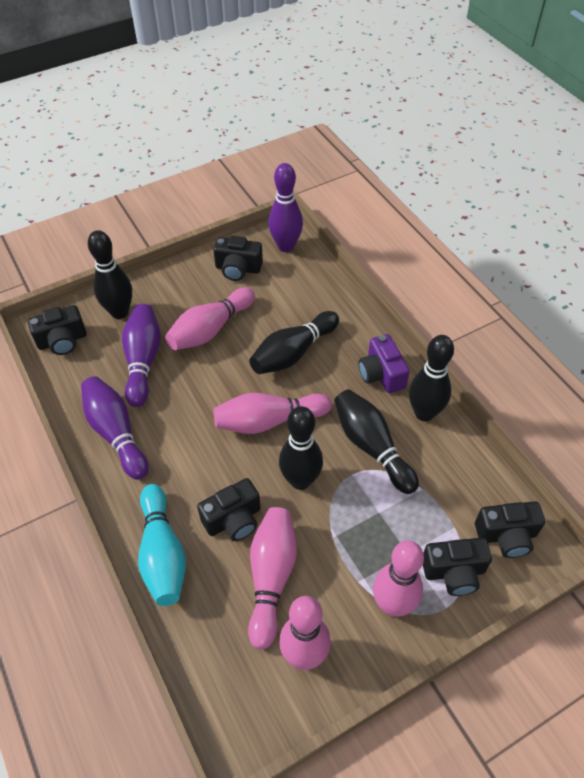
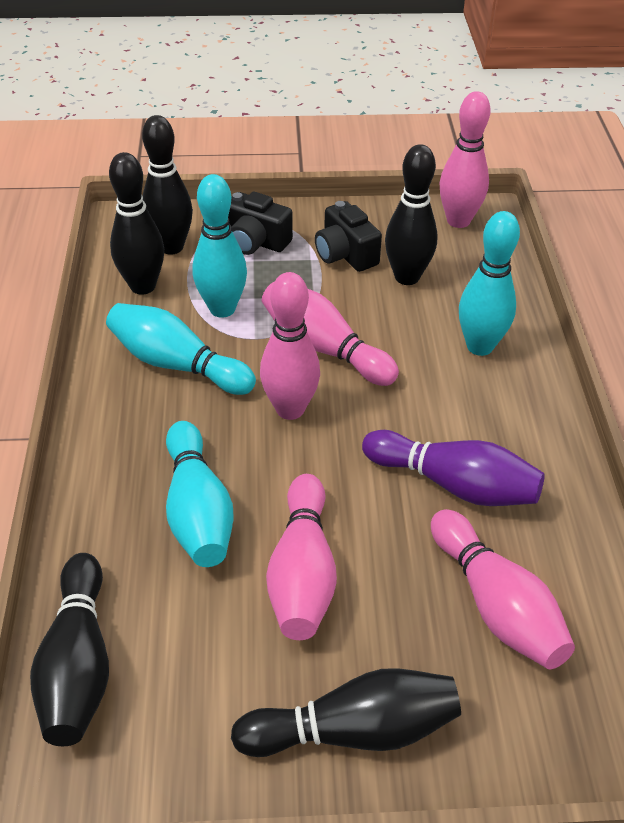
black camera: [28,305,87,355] [197,478,261,541] [213,236,263,281] [423,538,492,596] [475,501,545,558] = 5 -> [228,192,293,255] [315,201,382,272] = 2
purple bowling pin: [81,376,148,480] [122,304,161,407] [268,163,303,252] = 3 -> [362,430,545,506] = 1
purple camera: [359,334,410,393] = 1 -> none = 0
turquoise bowling pin: [138,484,186,606] = 1 -> [106,303,256,395] [166,421,234,567] [193,174,247,318] [459,211,520,356] = 4

